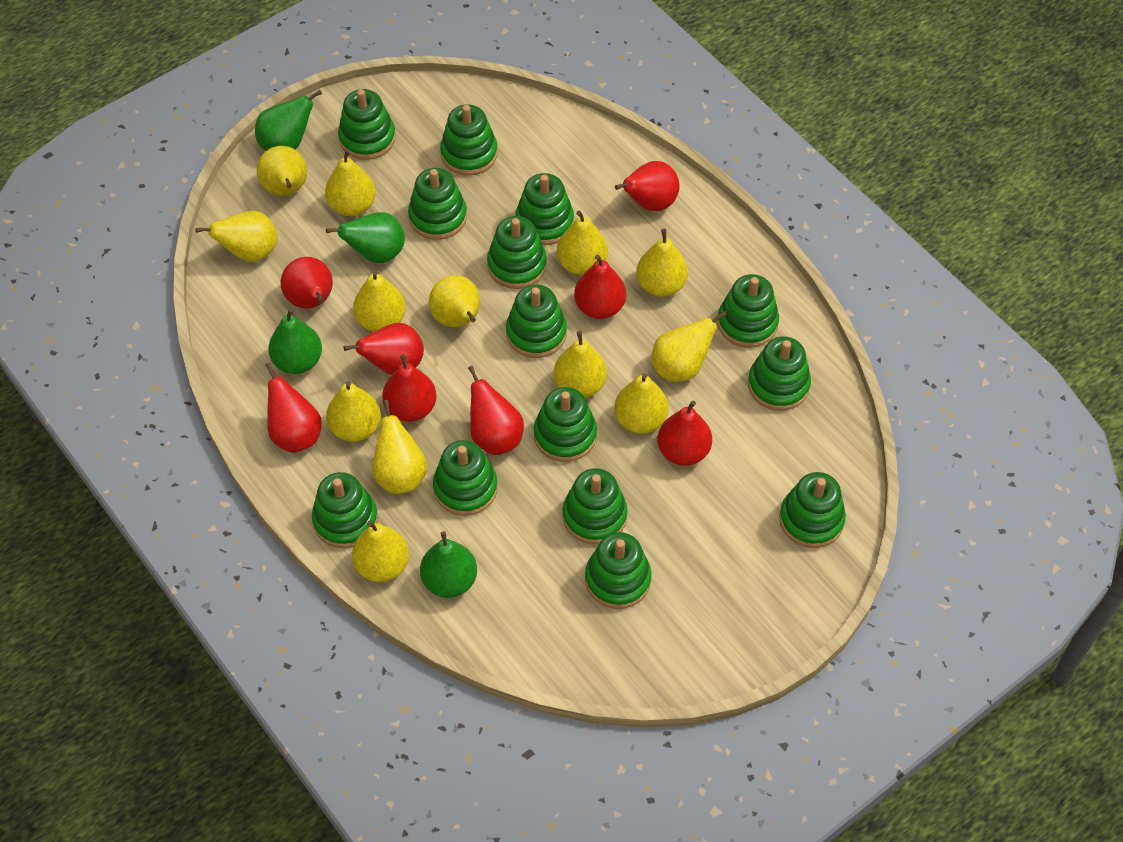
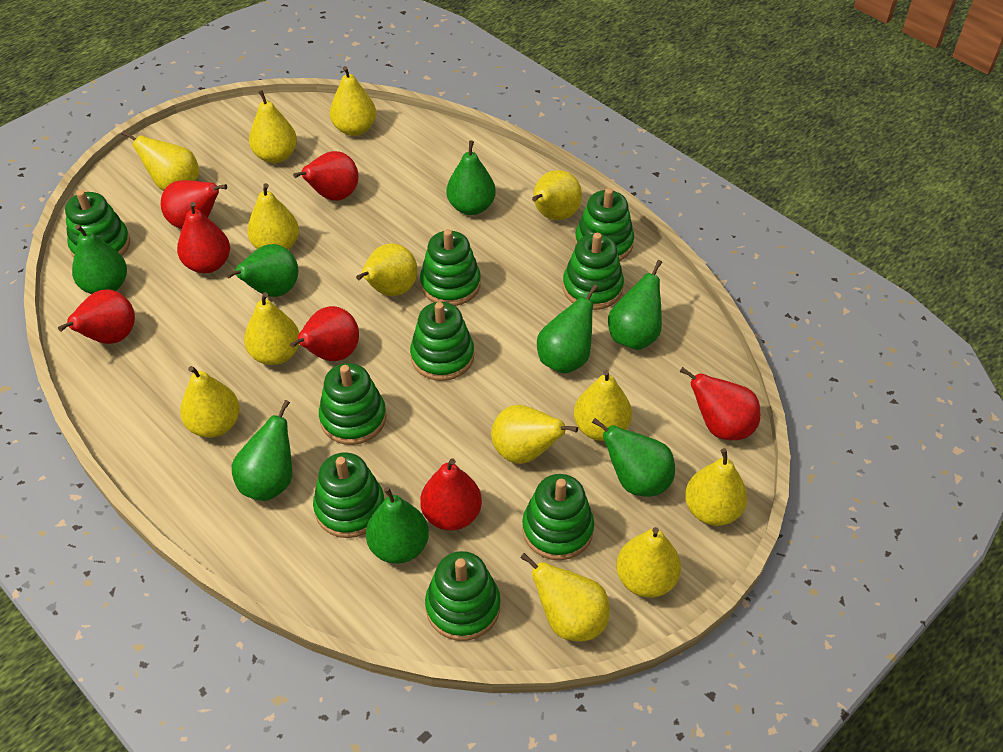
green pear: [255,90,322,151] [268,308,322,374] [326,212,405,263] [420,531,477,598] = 4 -> [72,224,127,294] [226,244,298,297] [232,400,292,501] [366,487,429,564] [447,140,496,215] [537,284,598,374] [592,418,675,497] [608,260,662,350] = 8
green stacking toy: [312,472,378,548] [338,89,396,160] [408,168,467,240] [433,440,498,516] [440,104,498,176] [487,216,547,289] [506,284,567,358] [515,173,574,245] [534,387,597,462] [562,468,628,544] [585,532,652,609] [718,274,779,348] [748,336,811,411] [779,472,846,548] = 14 -> [65,190,130,257] [313,452,385,538] [319,363,387,445] [410,302,474,381] [420,229,481,306] [425,551,501,641] [522,474,594,560] [563,233,624,310] [575,188,634,261] = 9
red pear: [266,363,322,453] [281,257,333,308] [344,323,424,375] [382,354,437,422] [468,366,524,455] [574,255,626,319] [615,161,679,211] [657,401,712,466] = 8 -> [58,289,135,344] [161,180,227,229] [177,202,230,273] [290,306,359,361] [293,151,359,201] [420,458,482,530] [680,367,761,440] = 7

